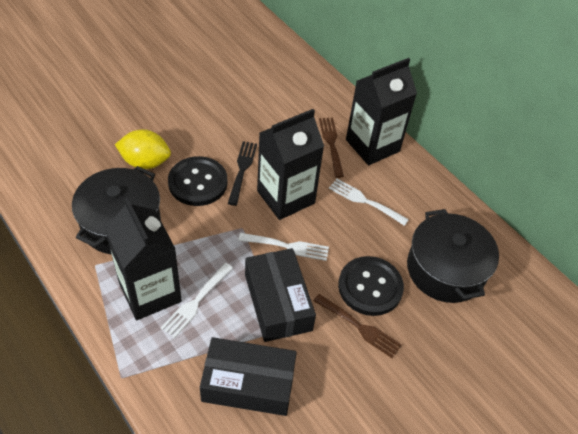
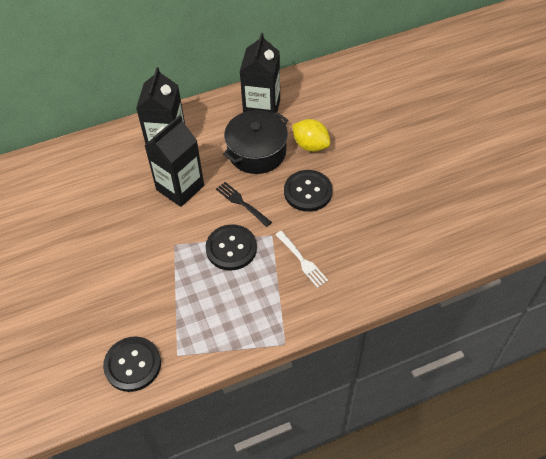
black box: [200,337,297,416] [245,248,316,342] = 2 -> none = 0
black button: [168,156,228,206] [338,256,404,316] = 2 -> [103,336,161,392] [206,224,257,271] [284,170,332,212] = 3
black pot: [72,166,161,255] [407,209,499,303] = 2 -> [223,110,288,174] = 1
brown fork: [313,294,402,358] [319,118,344,178] = 2 -> none = 0
white fork: [161,263,233,338] [238,233,329,261] [329,179,409,226] = 3 -> [275,231,328,288] = 1

